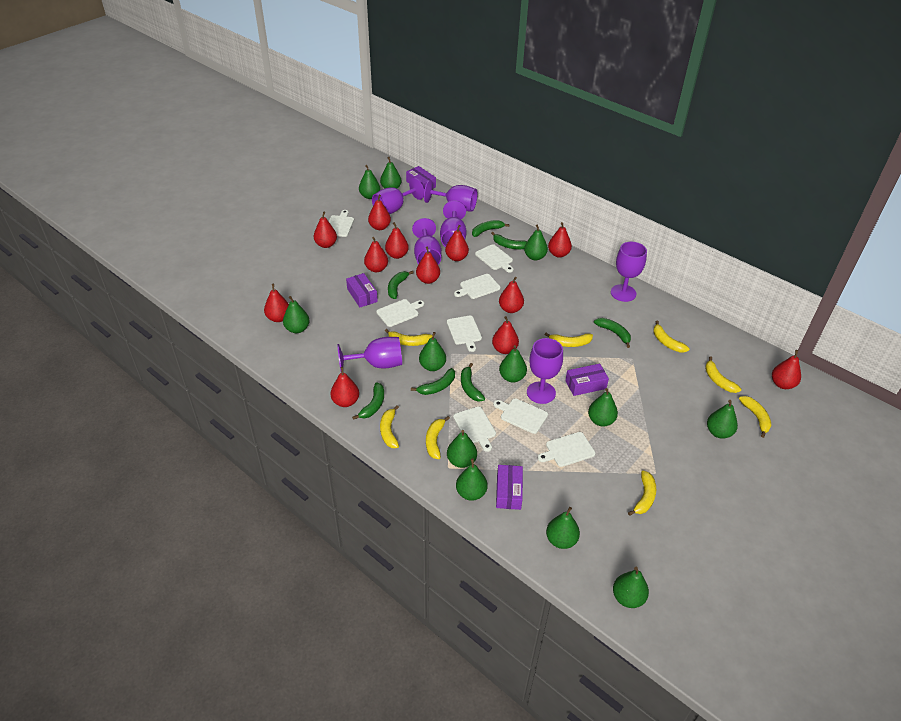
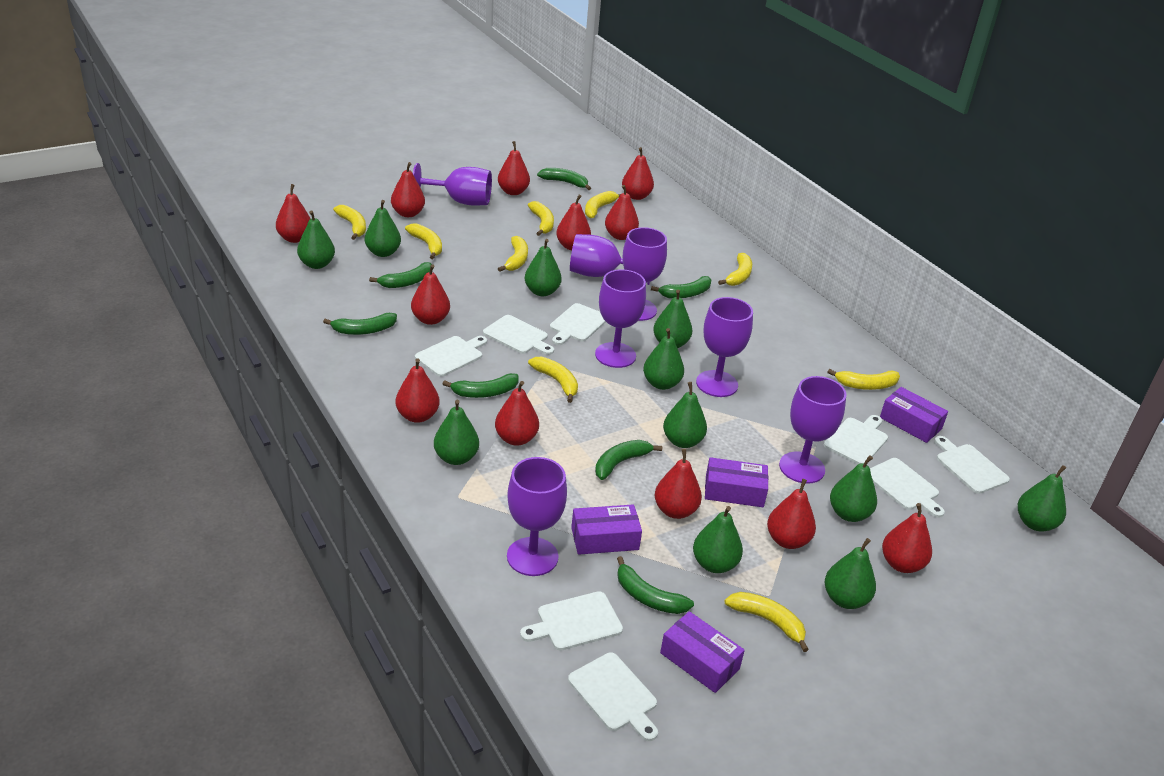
green pear: [283,296,310,333] [359,165,380,199] [380,157,402,189] [419,332,446,371] [447,430,477,468] [456,459,488,501] [499,345,527,383] [524,224,548,260] [546,507,580,549] [588,388,618,426] [613,567,649,608] [707,400,738,438] = 12 -> [297,211,335,269] [365,200,401,257] [434,400,479,465] [525,239,562,296] [643,328,684,390] [653,290,692,348] [663,382,707,448] [693,506,743,573] [825,538,876,609] [830,455,877,522] [1018,465,1066,532] = 11
yellow banana: [380,405,399,448] [385,329,432,346] [426,416,450,459] [545,333,593,347] [628,471,656,516] [653,321,690,352] [705,356,741,393] [739,396,771,438] = 8 -> [333,205,366,240] [405,223,442,259] [498,236,528,272] [528,201,554,236] [528,357,578,403] [585,191,621,218] [718,253,752,286] [725,592,809,652] [828,369,900,390] = 9

